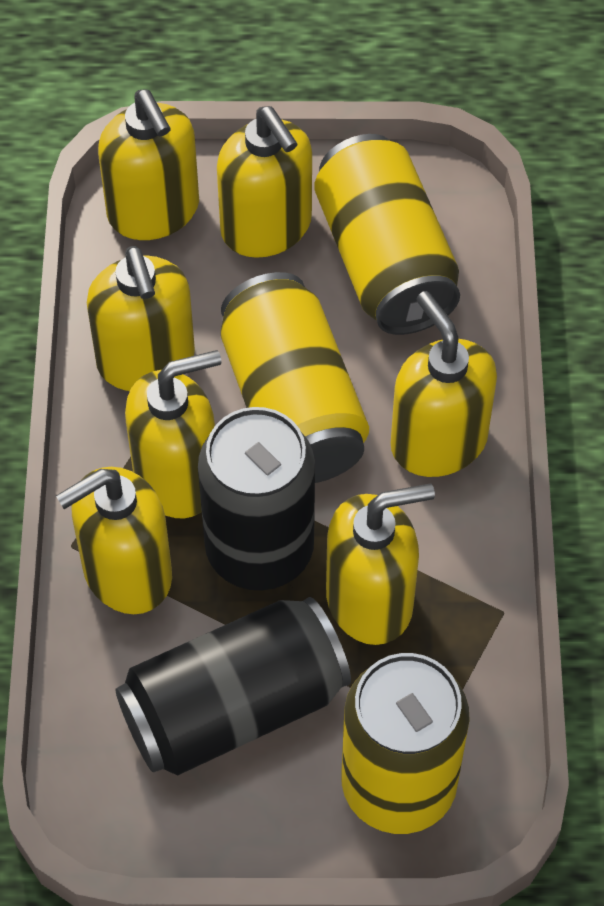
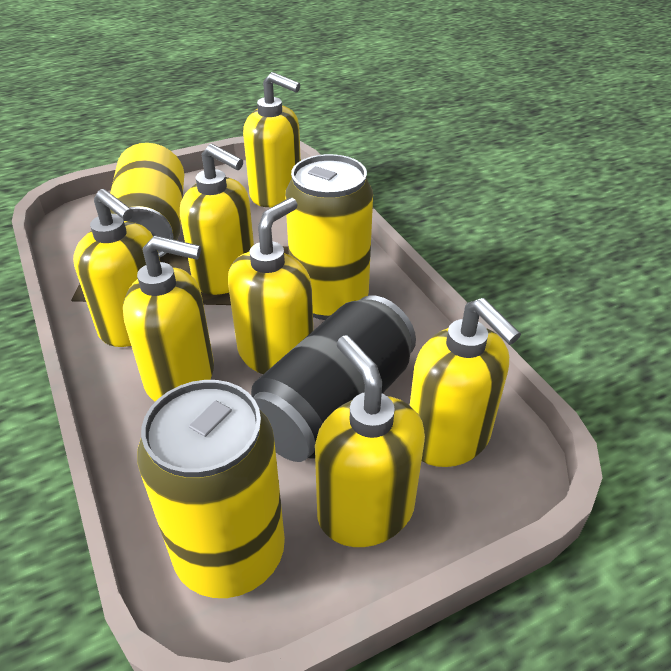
black can: [115,597,351,775] [198,407,315,590] = 2 -> [251,295,416,462] = 1

